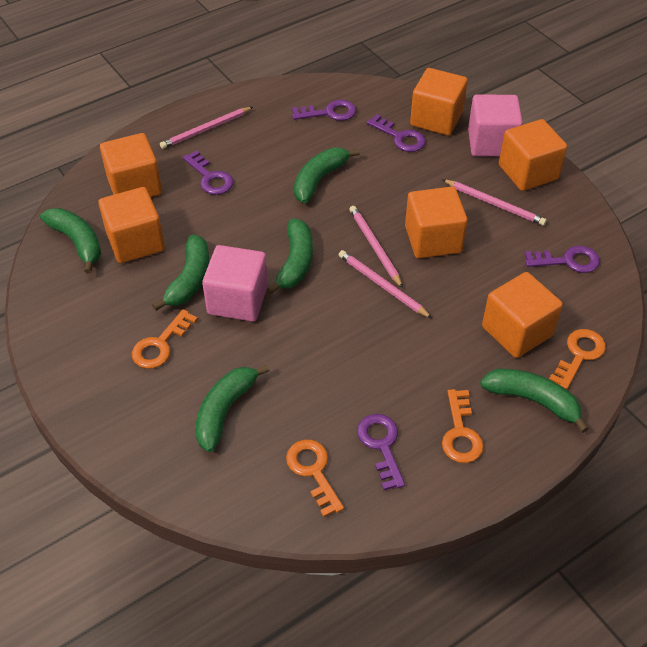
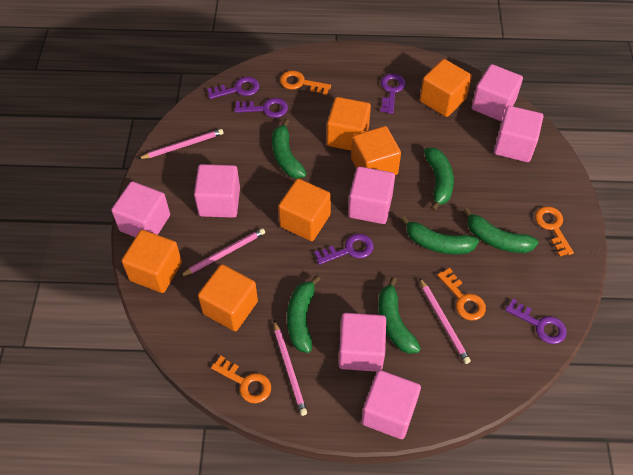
pink cube: [202,245,268,322] [468,94,523,157] = 2 -> [111,181,170,237] [194,164,240,218] [339,313,386,372] [348,166,395,224] [361,370,421,439] [472,64,523,122] [494,106,543,162] = 7

